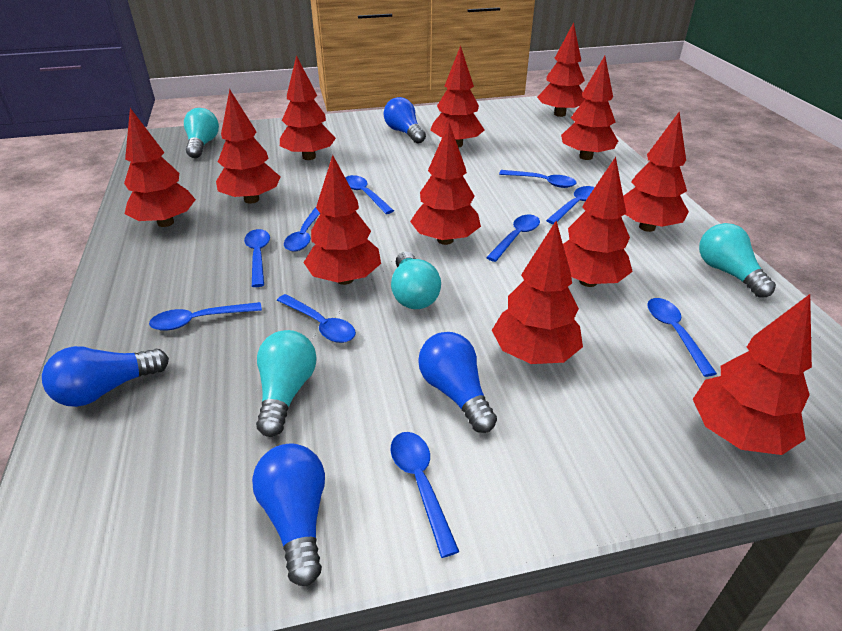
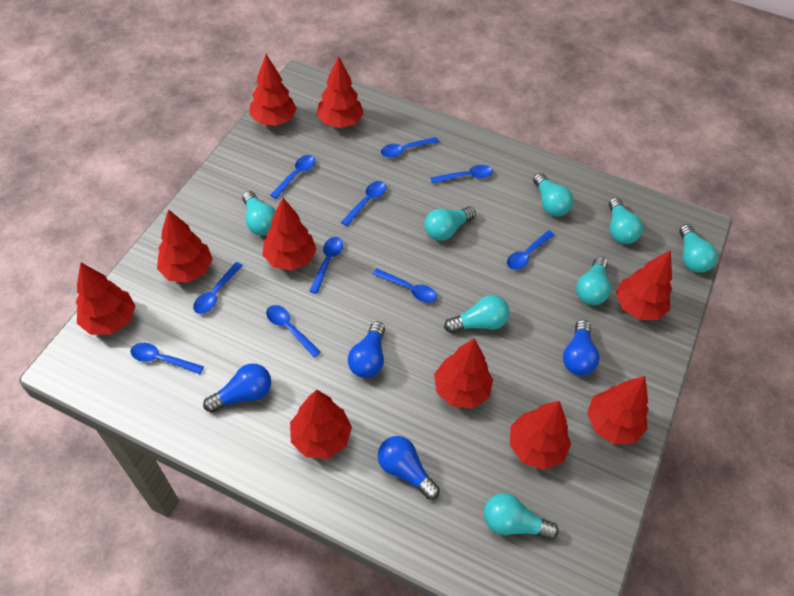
red tree: [124,108,196,227] [216,89,280,204] [280,55,336,160] [303,155,381,285] [410,123,481,245] [430,46,485,148] [492,221,583,364] [537,22,585,117] [561,56,618,160] [563,157,633,287] [623,112,689,232] [693,294,812,455] = 12 -> [76,263,136,335] [157,209,213,283] [250,54,297,126] [262,198,317,271] [290,389,352,459] [316,56,364,128] [434,338,493,408] [510,401,571,470] [587,376,649,444] [616,250,672,320] = 10
turquoise light bulb: [184,108,219,158] [256,330,317,437] [391,252,441,309] [699,223,776,298] = 4 -> [242,191,276,236] [425,206,476,241] [444,295,510,333] [484,493,559,540] [533,173,574,216] [576,256,611,305] [609,197,643,244] [679,224,717,273] = 8

